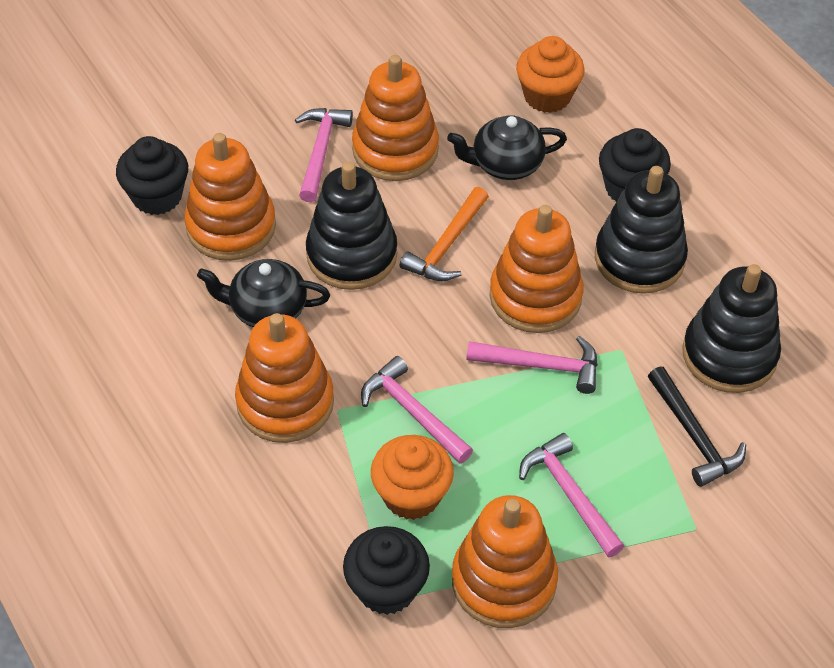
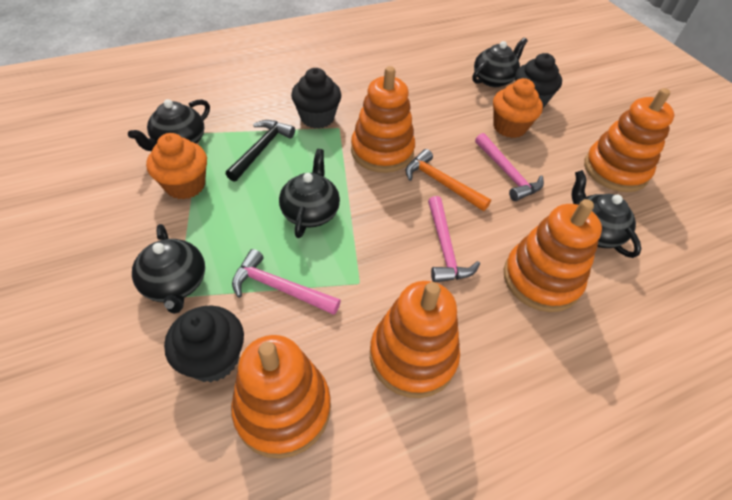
black stacking toy: [306,162,397,290] [595,166,688,294] [682,264,781,393] = 3 -> none = 0
black teapot: [197,259,330,327] [447,115,567,180] = 2 -> [128,99,210,151] [132,224,205,314] [279,149,340,238] [472,38,528,87] [571,170,641,258] = 5
pink hammer: [295,108,353,202] [361,356,473,463] [466,336,598,394] [519,433,624,557] = 4 -> [232,249,341,315] [428,196,480,282] [475,133,544,201] = 3

